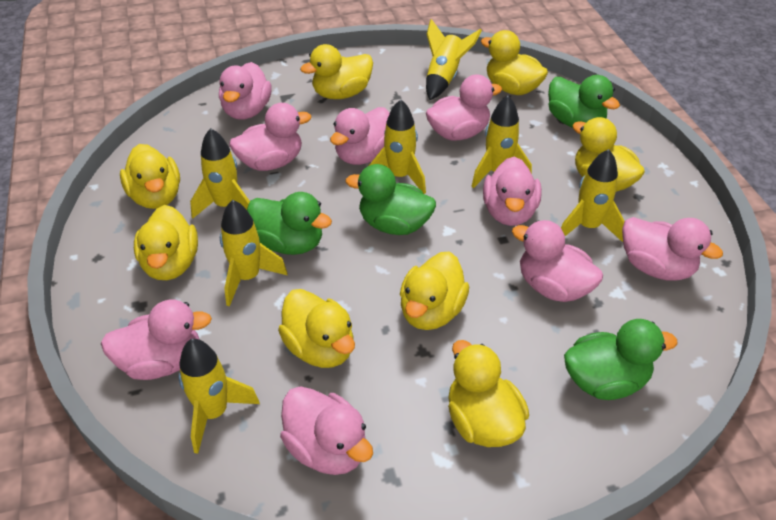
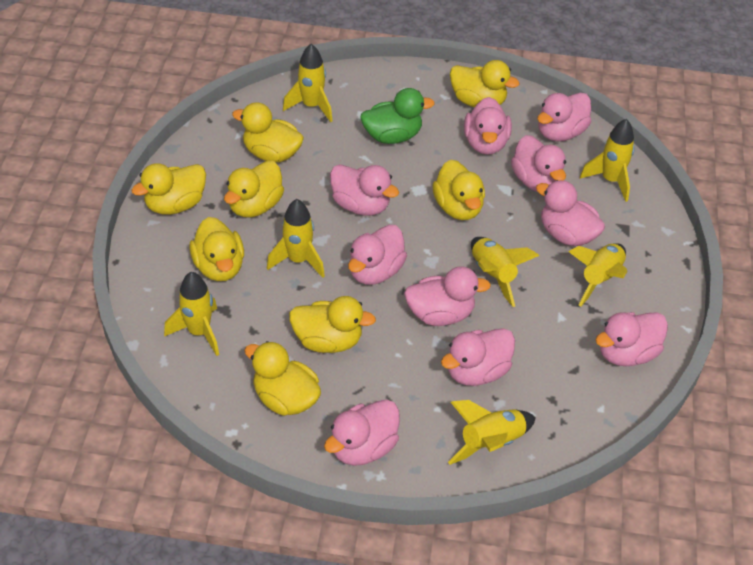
green duck: [247,192,332,255] [345,164,436,235] [548,75,620,128] [564,319,678,400] = 4 -> [360,88,435,144] = 1
pink duck: [101,299,212,380] [219,62,272,120] [229,103,311,171] [280,386,373,475] [330,107,390,165] [426,75,502,140] [483,156,542,226] [512,220,603,302] [622,217,723,281] = 9 -> [324,399,400,466] [330,164,399,216] [348,225,407,285] [404,266,491,326] [441,328,515,386] [464,97,512,155] [511,135,566,192] [536,180,605,246] [537,93,591,142] [596,312,668,366] = 10

